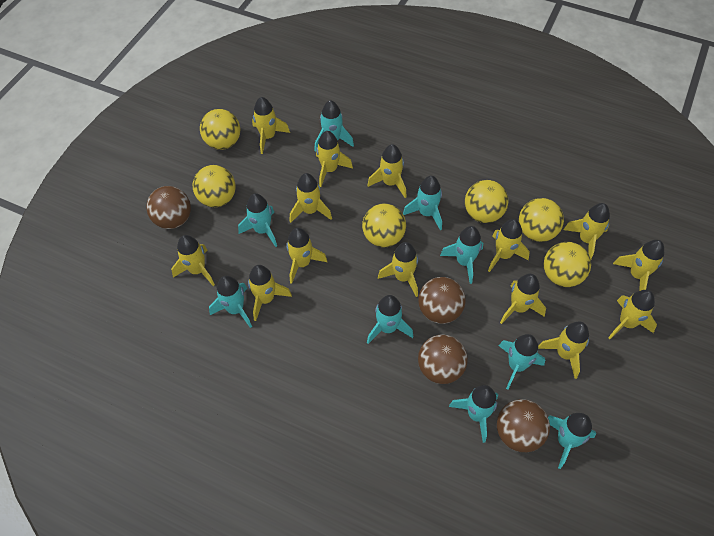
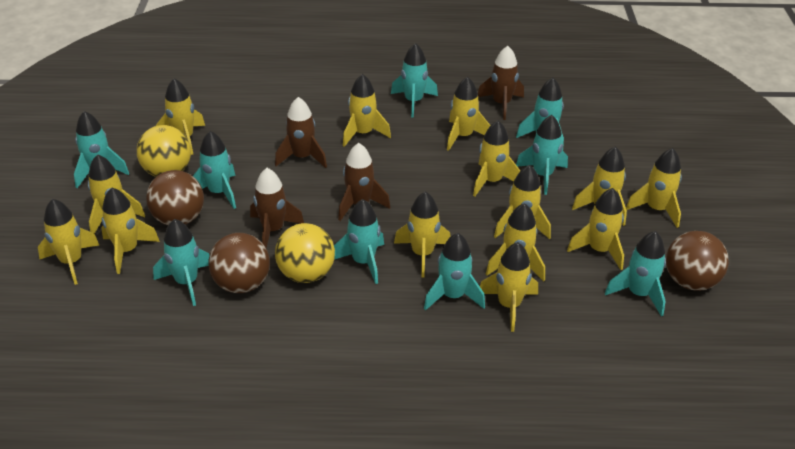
brown ball: [146,186,191,229] [418,277,466,324] [418,334,468,384] [497,399,550,452] = 4 -> [146,170,204,225] [208,233,270,293] [666,231,729,291] = 3
brown rocket: none = 0 -> [250,168,304,248] [275,97,327,168] [338,143,390,221] [478,46,524,120] = 4
yellow ball: [193,165,236,207] [200,109,240,150] [362,203,406,247] [465,180,508,223] [519,198,564,242] [544,242,591,287] = 6 -> [137,125,191,177] [275,223,335,283] = 2

